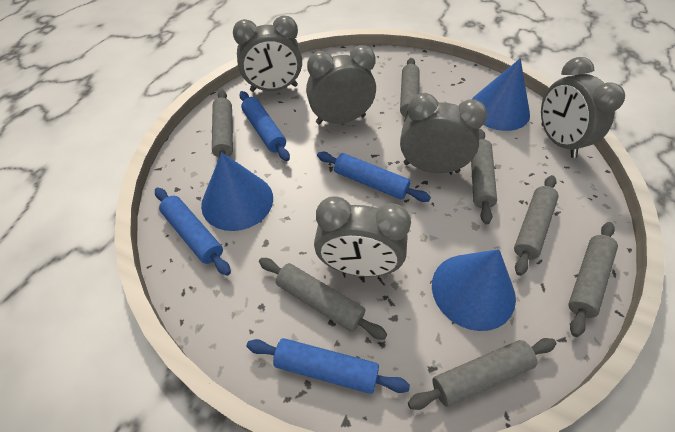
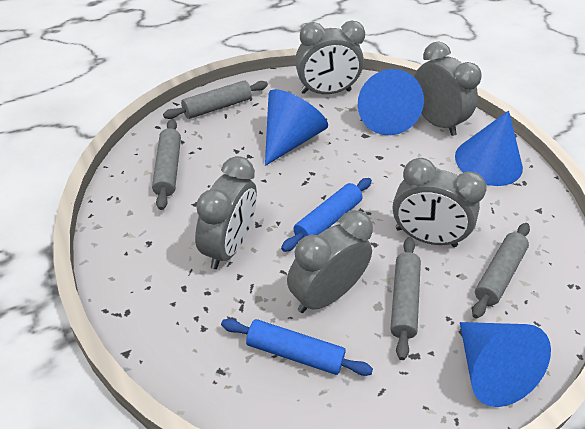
blue cone: [201,152,273,231] [432,249,516,331] [472,58,530,131] = 3 -> [265,89,328,166] [358,69,424,135] [455,110,523,186] [460,322,551,407] = 4
blue rolling pin: [155,188,231,276] [239,91,290,161] [247,338,410,394] [317,152,431,202] = 4 -> [221,319,373,376] [281,178,372,252] = 2
grey rolling pin: [212,90,233,162] [259,258,388,340] [400,58,420,122] [408,338,556,410] [471,129,497,224] [514,175,559,276] [568,222,618,337] = 7 -> [152,119,181,210] [163,81,268,119] [390,237,421,360] [472,223,530,318] = 4

